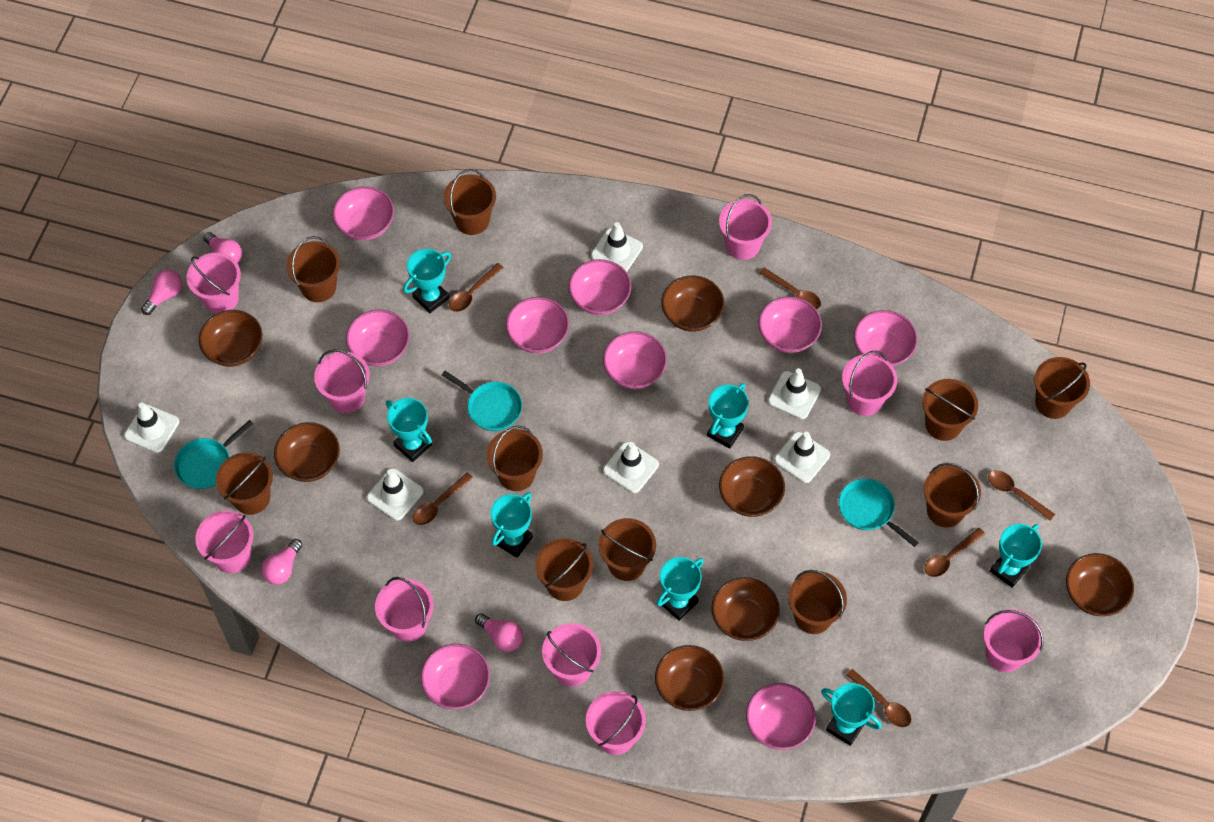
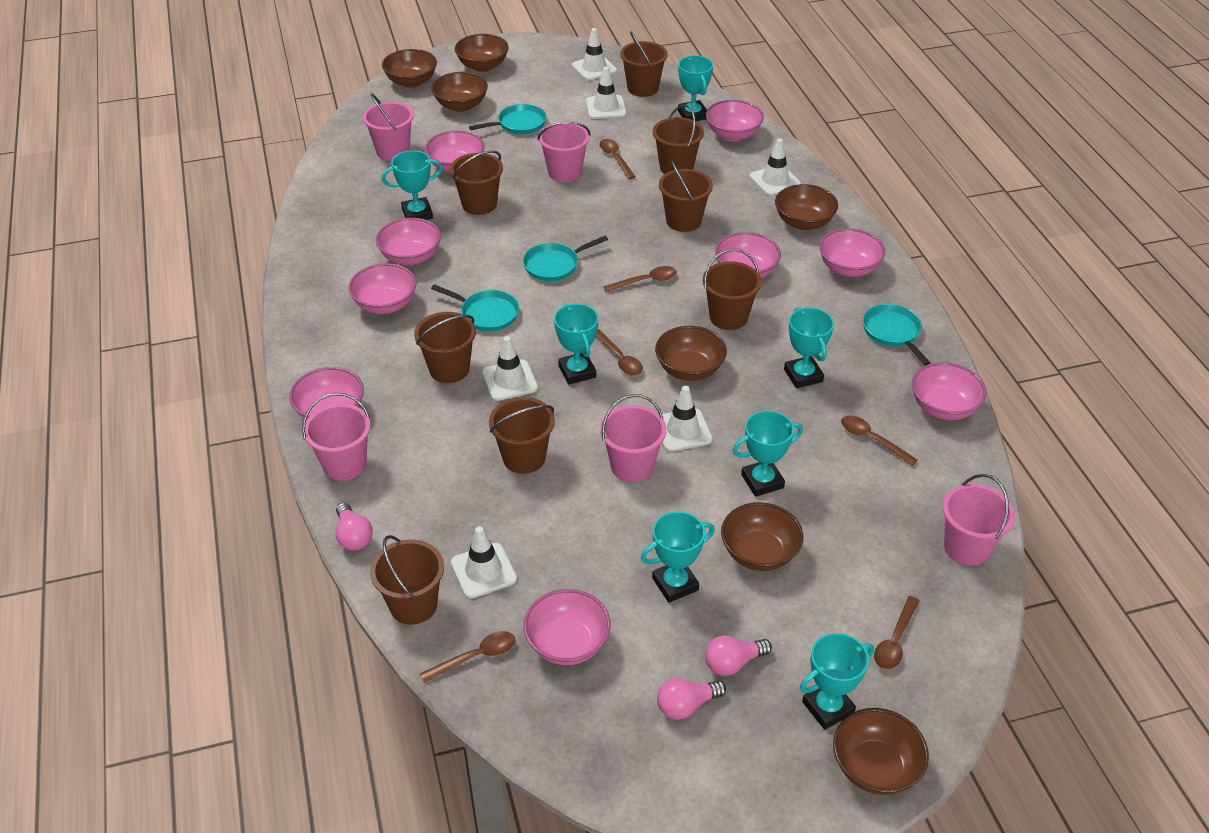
brown bucket: [216,452,273,515] [286,236,340,302] [443,169,496,235] [487,426,543,491] [535,538,593,601] [599,518,656,581] [788,570,847,634] [922,379,978,441] [924,463,981,528] [1034,357,1090,419] = 10 -> [370,535,444,625] [414,312,476,383] [450,150,503,215] [489,397,555,474] [620,32,668,97] [653,104,704,174] [659,160,713,232] [703,249,762,330] = 8
pink bucket: [187,253,241,314] [195,511,253,573] [314,349,370,413] [375,577,434,642] [542,623,601,687] [586,691,646,755] [719,194,772,260] [842,351,897,416] [984,609,1044,672] = 9 -> [302,393,371,481] [363,93,414,161] [537,122,591,182] [600,394,666,482] [943,474,1015,566] = 5
pink light bulb: [141,270,182,315] [203,232,242,263] [261,539,302,585] [475,613,523,652] = 4 -> [335,503,373,551] [657,678,726,720] [705,635,772,676] = 3
turquoise pan: [174,420,253,489] [442,371,522,431] [839,479,919,547] = 3 -> [431,284,519,331] [469,104,547,134] [523,236,608,281] [863,304,930,366] = 4

